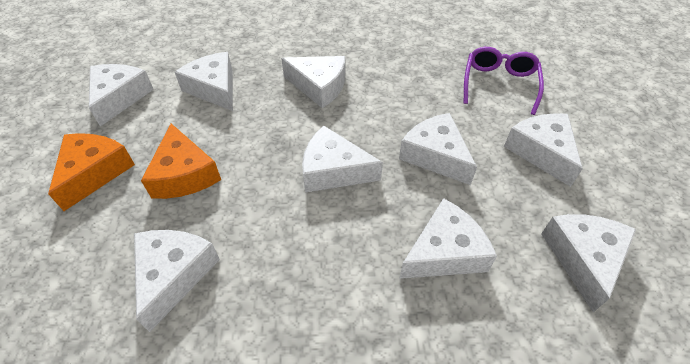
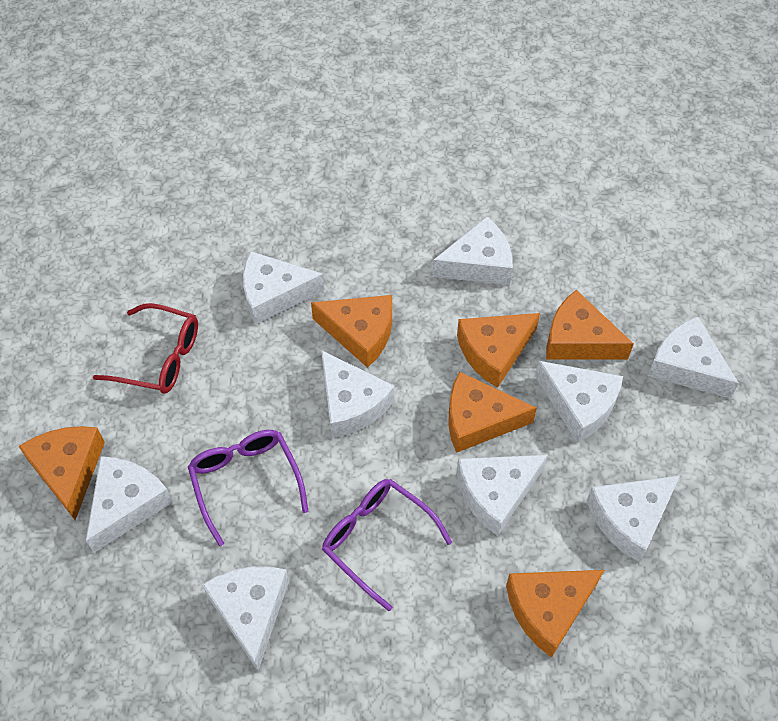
orange cheese: [48,133,135,211] [141,124,221,199] = 2 -> [18,426,105,520] [311,295,392,368] [448,372,537,453] [457,313,540,388] [506,570,604,658] [546,290,634,360] = 6
purple glasses: [464,47,544,115] = 1 -> [188,430,309,546] [322,479,452,611] = 2
red glasses: none = 0 -> [93,303,198,394] = 1

